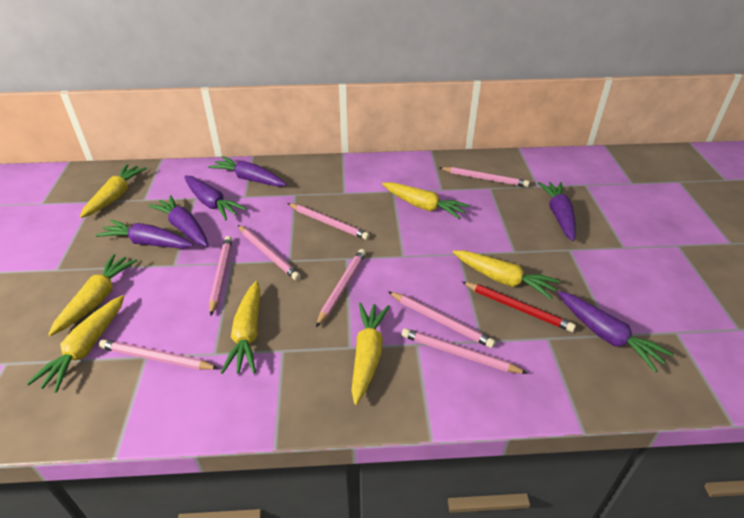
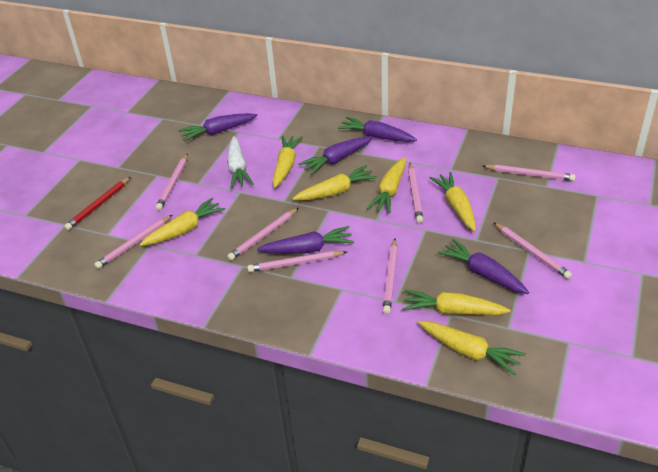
purple carrot: [95,220,194,248] [148,195,208,247] [184,175,247,220] [208,156,287,187] [538,182,576,241] [558,291,673,373] = 6 -> [179,113,257,142] [257,226,354,254] [298,136,373,175] [338,117,417,142] [438,239,529,294] = 5
white carrot: none = 0 -> [227,136,253,188] = 1

